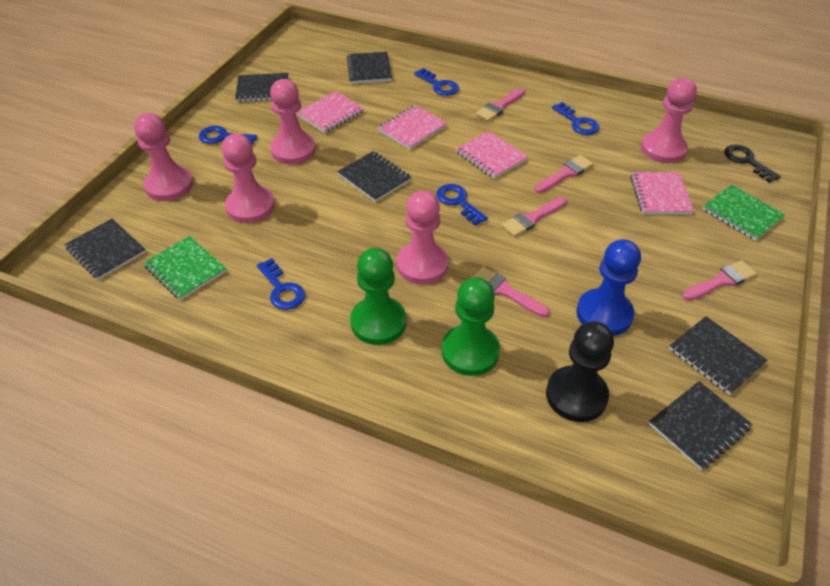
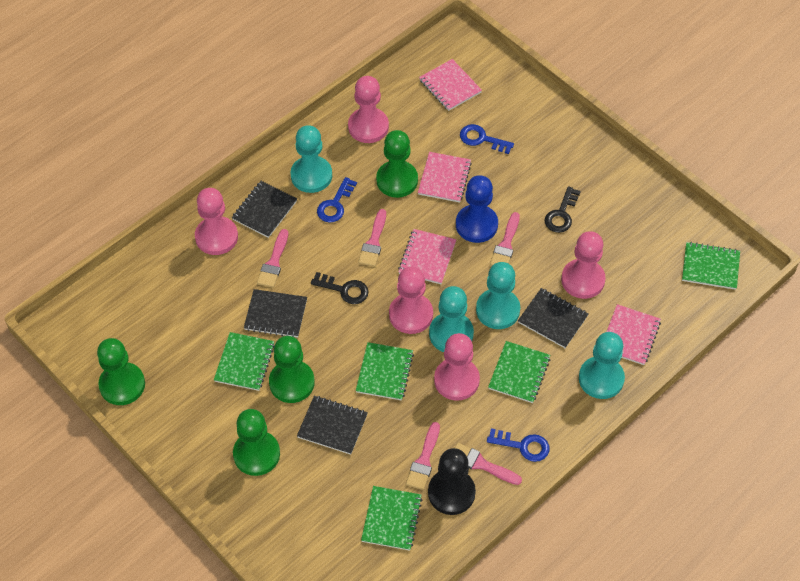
black key: [724,144,781,183] = 1 -> [311,272,369,304] [545,186,581,233] = 2
black notebook: [64,219,146,280] [235,73,288,102] [337,151,411,202] [347,52,392,83] [649,381,753,470] [669,316,768,395] = 6 -> [232,181,297,238] [244,289,307,337] [297,396,368,455] [518,288,588,348] = 4
blue key: [199,126,257,145] [257,258,305,310] [414,68,459,96] [436,184,488,225] [552,102,600,135] = 5 -> [317,177,357,223] [460,124,514,154] [487,428,550,462] = 3
green notebook: [143,236,226,300] [703,185,785,241] = 2 -> [214,332,274,391] [356,342,414,401] [361,486,422,551] [488,341,550,403] [682,242,740,290] = 5
green pawn: [350,248,406,345] [442,277,500,376] = 2 -> [97,338,145,405] [233,409,280,476] [269,336,315,403] [376,130,418,198] = 4
turquoise pawn: none = 0 -> [291,125,332,193] [429,286,474,352] [476,262,520,329] [579,332,625,399] = 4

